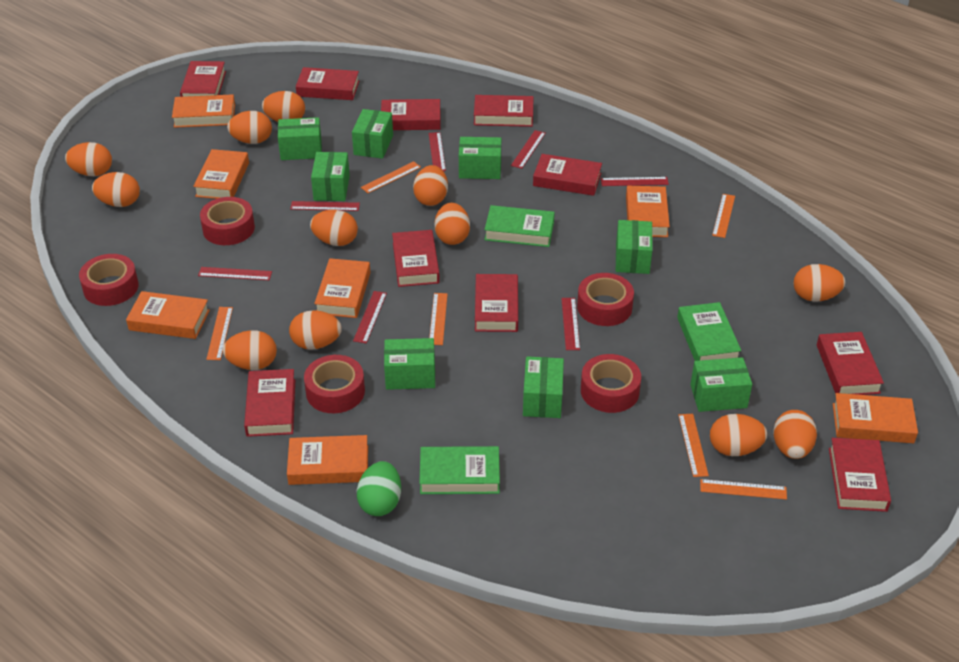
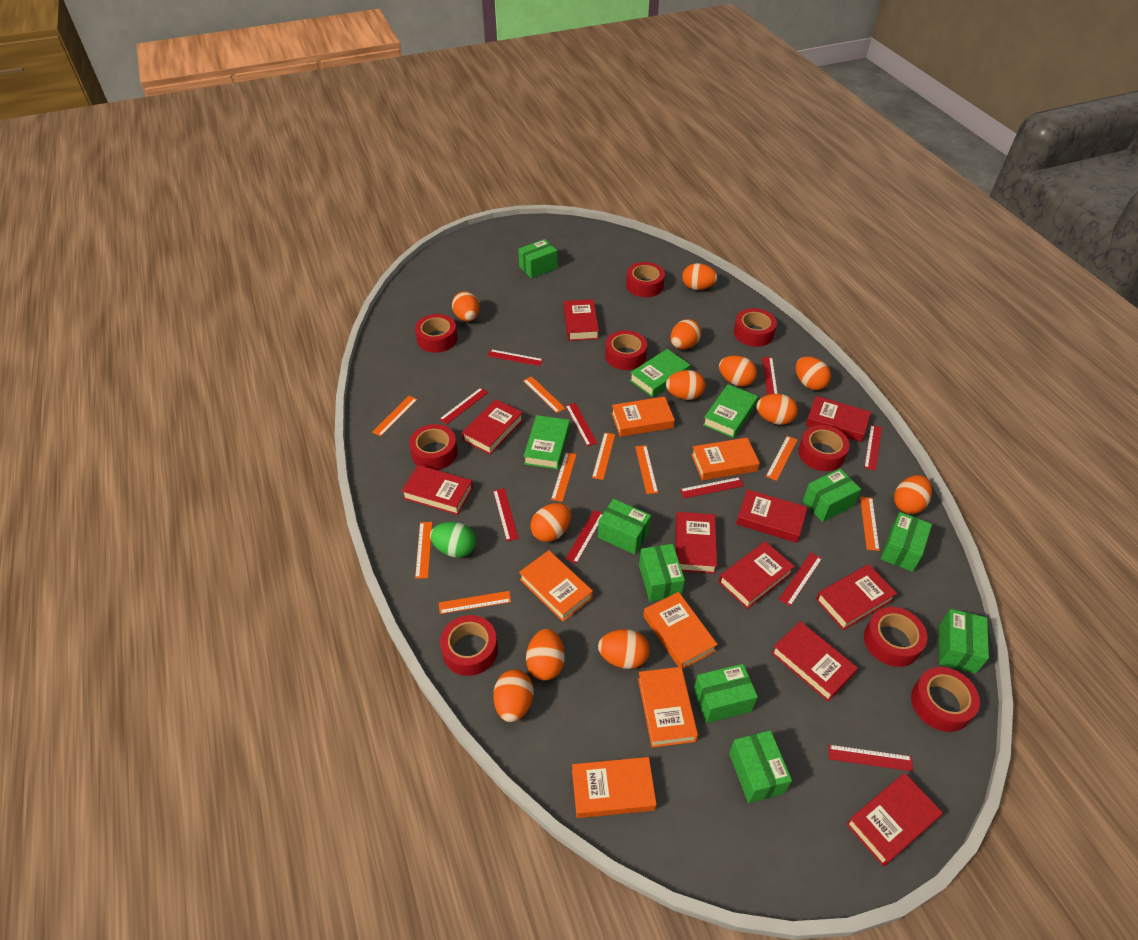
orange book: [126,291,210,339] [172,94,235,128] [193,149,249,199] [287,435,368,485] [314,258,371,318] [626,186,670,237] [833,393,918,443] = 7 -> [519,550,593,622] [572,757,657,818] [612,397,675,437] [638,667,698,748] [643,592,718,669] [691,438,760,480] = 6
orange ruler: [206,307,233,360] [361,161,421,193] [429,293,448,345] [678,414,709,477] [700,479,787,500] [712,194,735,238] = 6 -> [372,396,418,437] [415,522,432,579] [439,591,511,614] [523,376,566,413] [551,452,577,502] [592,433,615,480] [635,445,658,494] [766,436,797,481] [860,497,880,551] = 9
red ruler: [198,267,272,280] [290,201,360,211] [353,291,387,343] [429,132,446,171] [511,130,546,169] [561,298,580,350] [601,177,669,186] = 7 -> [439,388,488,424] [488,349,543,366] [493,488,519,541] [565,510,603,564] [566,403,598,446] [680,477,744,498] [762,357,778,395] [779,553,822,606] [828,745,913,771] [864,425,882,471] = 10
red tape: [79,254,139,306] [200,197,255,245] [304,355,365,413] [577,273,634,326] [581,354,641,413] = 5 -> [409,424,458,470] [415,314,457,353] [440,615,498,676] [605,330,647,370] [626,262,665,297] [734,308,777,347] [798,425,850,471] [864,607,928,667] [911,667,980,732] = 9

